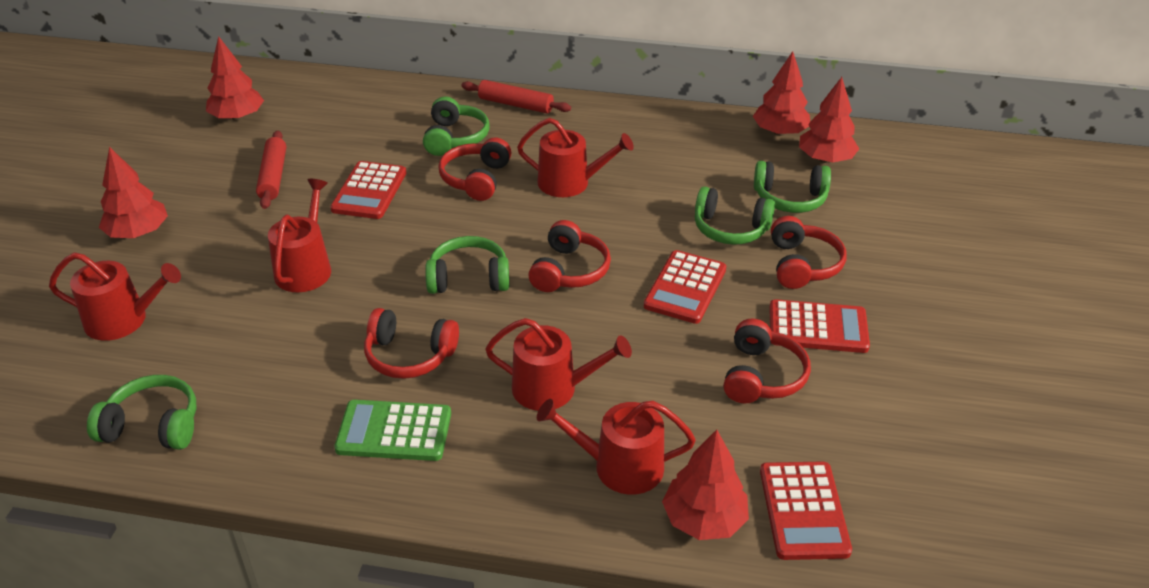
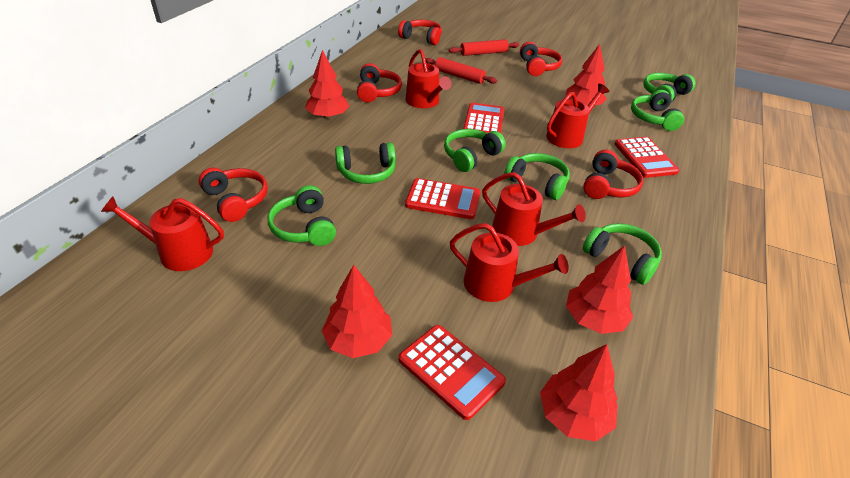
green calculator: [334,400,451,461] = 1 -> none = 0
green headphones: [87,375,196,450] [423,96,489,156] [425,236,509,294] [695,186,775,245] [754,161,831,213] = 5 -> [268,185,336,246] [335,142,396,184] [444,129,506,172] [504,153,570,200] [583,223,662,285] [631,90,684,131] [643,73,696,102] = 7

